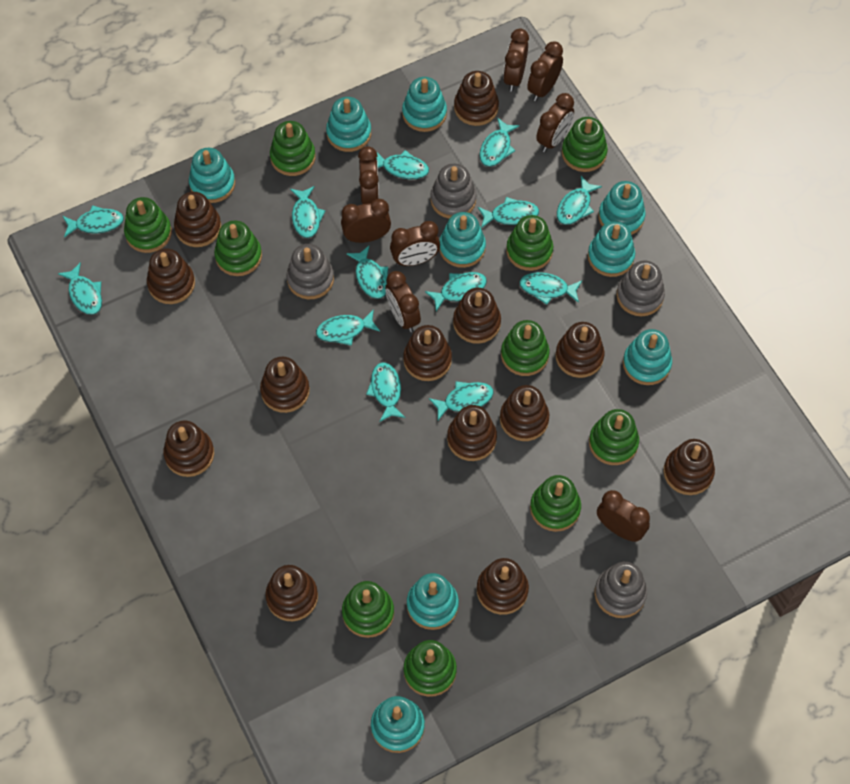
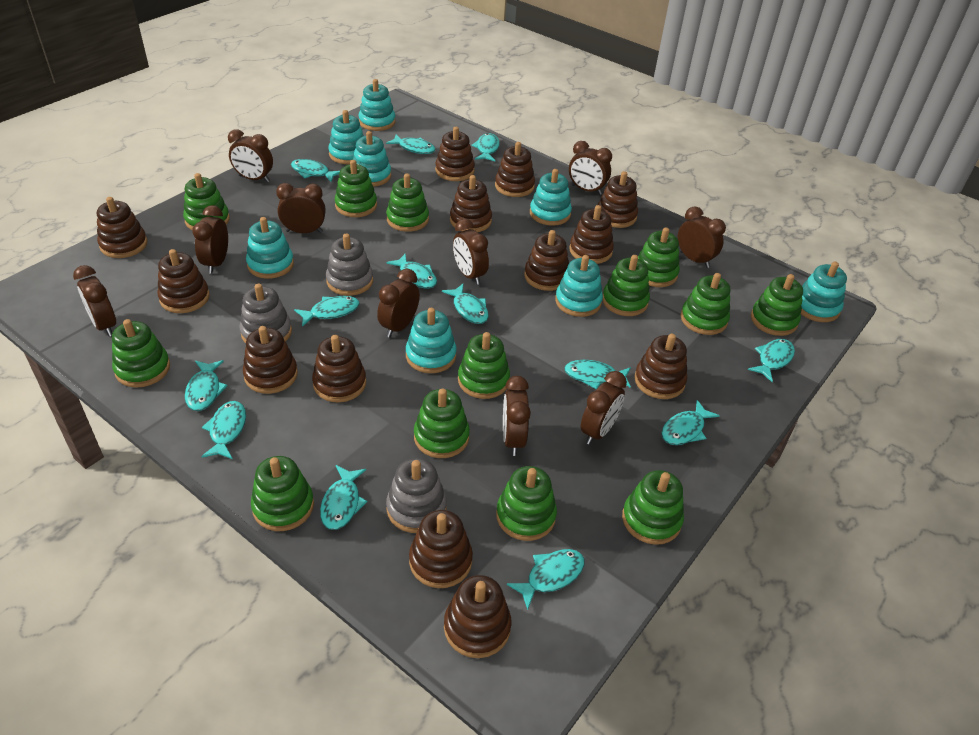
brown clock: [341,199,391,243] [358,146,379,204] [385,271,421,332] [390,221,440,266] [503,29,529,91] [527,41,563,101] [536,93,574,152] [597,490,650,542] = 8 -> [73,265,116,336] [192,205,228,274] [228,129,273,182] [276,183,326,233] [377,268,420,337] [453,219,489,285] [503,376,531,456] [569,141,612,195] [581,371,627,445] [678,206,726,268] = 10
green stacking toy: [124,197,172,253] [214,220,262,276] [270,121,316,176] [342,581,394,638] [404,640,457,697] [501,320,550,376] [506,215,553,271] [530,475,581,532] [562,117,608,172] [589,409,639,465] = 10 -> [112,319,170,388] [183,173,230,230] [251,456,314,531] [335,160,377,217] [386,174,429,232] [414,388,470,458] [458,332,510,399] [496,466,557,541] [602,255,650,316] [622,470,684,545] [638,227,680,287] [681,273,730,335] [751,274,803,336] = 13
grey stacking toy: [286,244,334,299] [430,163,477,219] [595,562,647,618] [616,261,665,316] = 4 -> [240,284,292,343] [326,233,373,296] [386,458,447,533] = 3
turquoise stacking toy: [189,148,235,203] [326,97,371,152] [371,696,425,753] [402,77,447,132] [407,573,459,630] [439,212,486,268] [588,221,635,277] [598,181,646,235] [623,329,672,385] = 9 -> [246,217,294,279] [328,110,364,164] [353,131,391,187] [359,79,396,131] [406,308,457,373] [530,169,572,226] [555,255,603,317] [801,262,847,322] = 8

